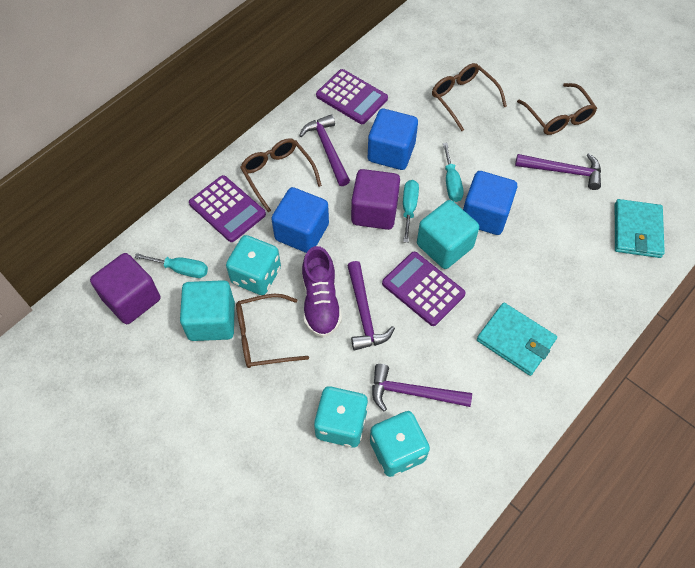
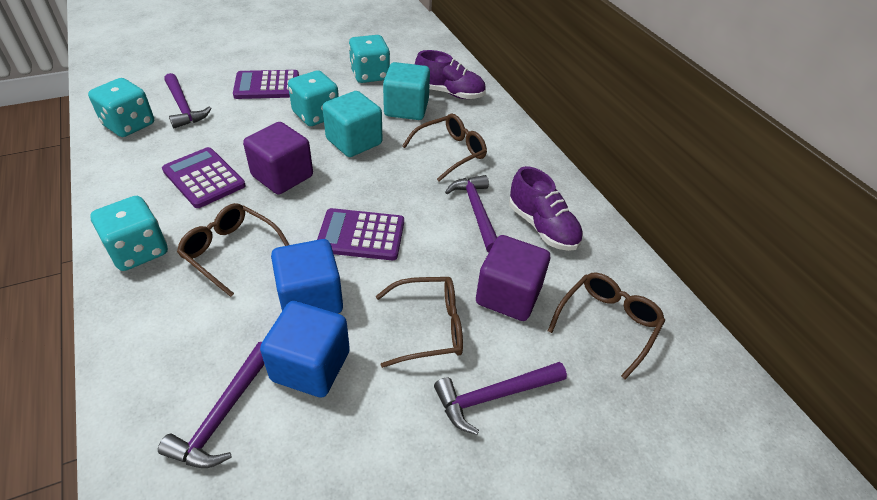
blue cube: [271,187,329,253] [368,109,418,170] [463,171,517,235] = 3 -> [260,301,350,397] [271,239,343,314] = 2
purple shoe: [302,246,342,338] = 1 -> [415,50,486,99] [509,166,583,251] = 2
turquoise dice: [226,235,281,295] [314,386,368,447] [370,411,430,477] = 3 -> [88,78,154,137] [90,196,168,271] [288,70,339,126] [349,35,390,83] = 4
turquoise screwdriver: [135,253,208,278] [403,180,419,243] [443,143,464,202] = 3 -> none = 0
turquoise wallet: [477,302,557,376] [615,199,665,258] = 2 -> none = 0

